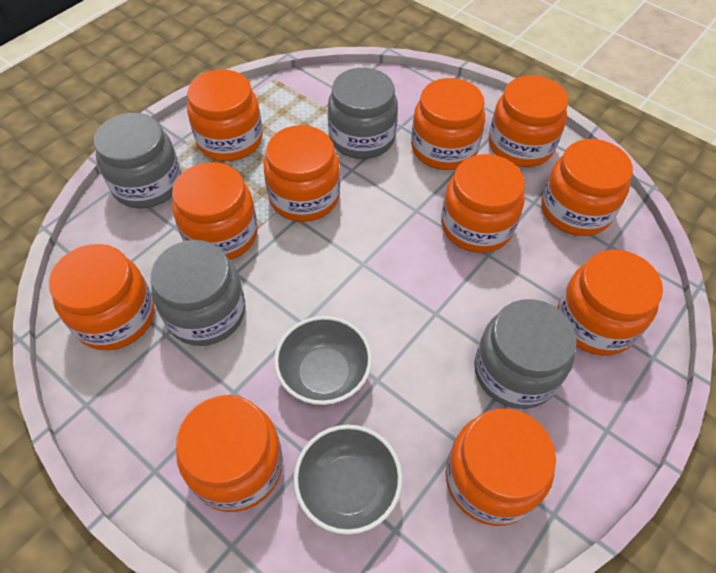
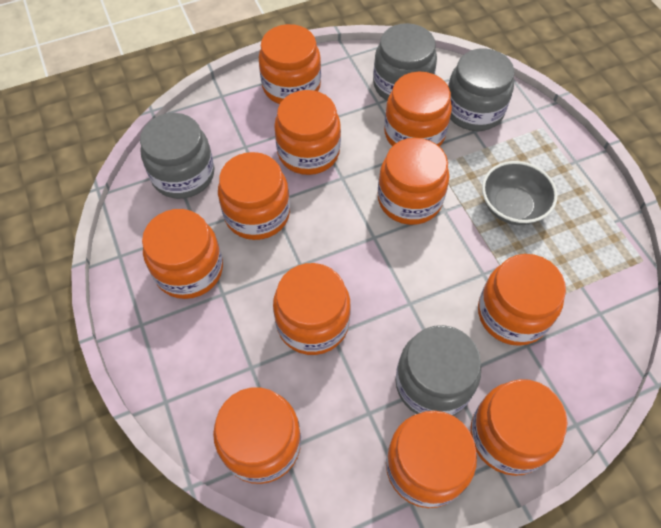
grey bowl: [274,316,372,405] [293,425,403,535] = 2 -> [482,161,558,225] = 1

